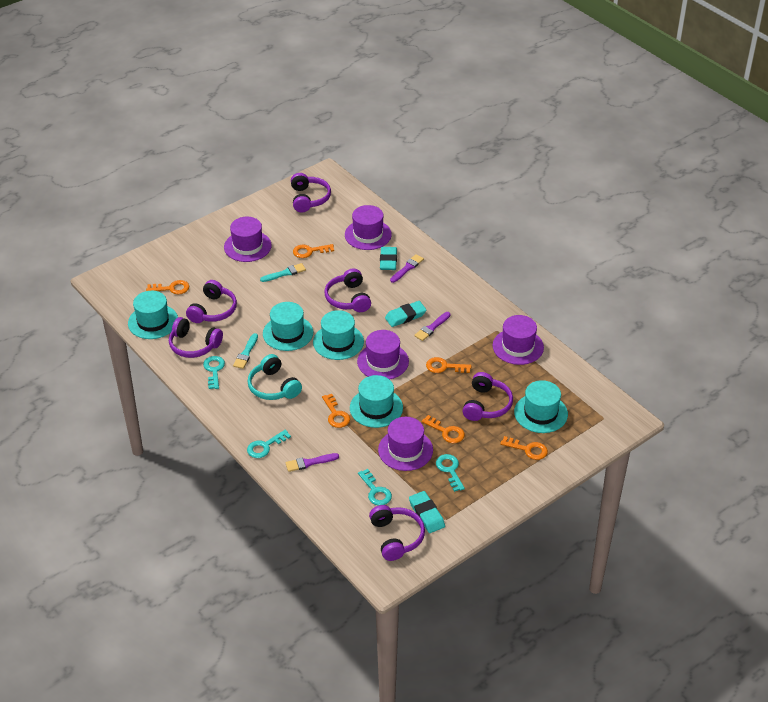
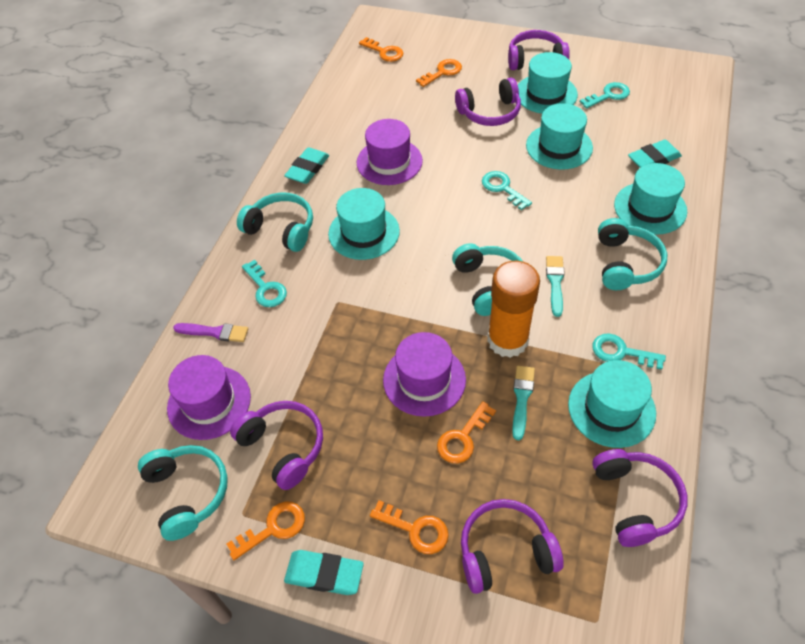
orange glue stick: none = 0 -> [487,261,540,358] = 1
orange key: [146,280,189,294] [293,244,334,258] [322,394,350,428] [422,415,465,443] [426,357,471,373] [500,436,548,460] = 6 -> [226,501,305,560] [359,37,403,62] [370,500,449,554] [416,59,462,87] [437,401,496,463] = 5
purple brush: [286,453,339,472] [390,254,424,283] [414,312,451,341] = 3 -> [173,323,248,342] = 1
purple hat: [224,217,271,262] [345,205,392,250] [357,330,409,380] [378,417,433,471] [493,315,544,365] = 5 -> [167,355,251,440] [357,119,423,185] [383,332,466,417] = 3
purple headphones: [169,317,223,358] [186,280,237,323] [291,173,331,212] [324,268,371,312] [369,505,425,561] [462,372,513,421] = 6 -> [230,401,323,490] [455,78,521,126] [461,499,564,594] [508,30,570,70] [592,449,688,547] = 5
turquoise headphones: [247,354,302,400] = 1 -> [138,445,228,541] [237,193,313,252] [452,243,522,316] [598,218,667,290] = 4

